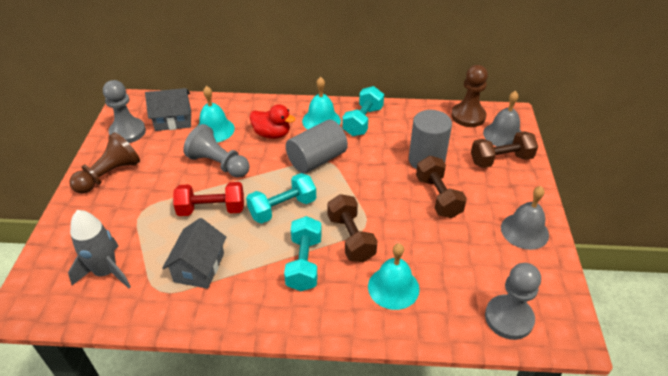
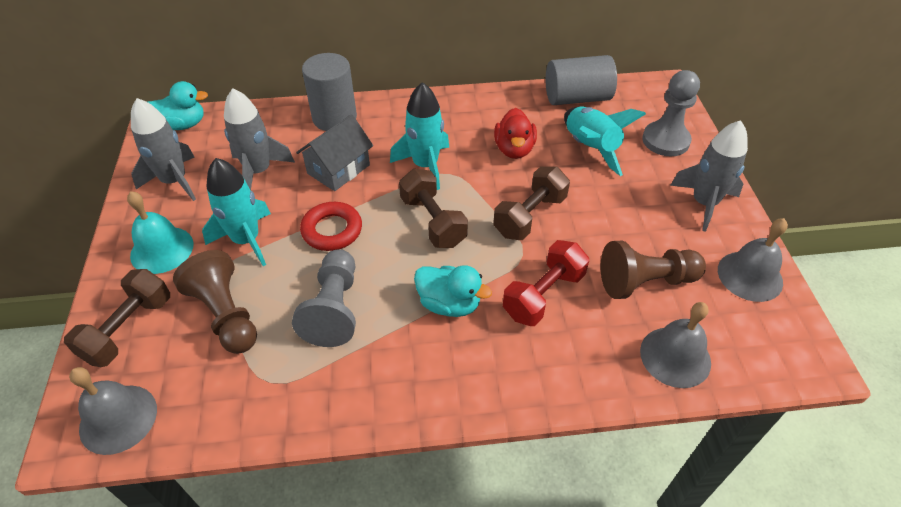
grey bell: [483,91,521,147] [501,186,549,250] = 2 -> [69,367,157,455] [640,302,711,388] [718,218,788,302] = 3
grey house: [145,88,191,131] [162,218,227,289] = 2 -> [296,114,373,191] = 1
grey pawn: [103,80,146,143] [183,124,250,178] [485,263,541,340] = 3 -> [292,249,356,347] [642,70,700,157] = 2
grey rocket: [68,210,131,288] = 1 -> [131,98,196,201] [224,88,295,190] [670,120,748,232] = 3
red ring: none = 0 -> [300,202,362,251] = 1
turquoise bell: [199,86,235,142] [302,77,341,130] [368,243,419,310] = 3 -> [127,191,193,274] = 1
turquoise duck: none = 0 -> [147,81,208,130] [414,265,492,317] = 2
turquoise dumbbell: [246,173,316,224] [284,216,322,291] [342,86,384,136] = 3 -> none = 0
turquoise rocket: none = 0 -> [202,158,271,266] [390,82,449,190] [564,106,646,176] = 3

